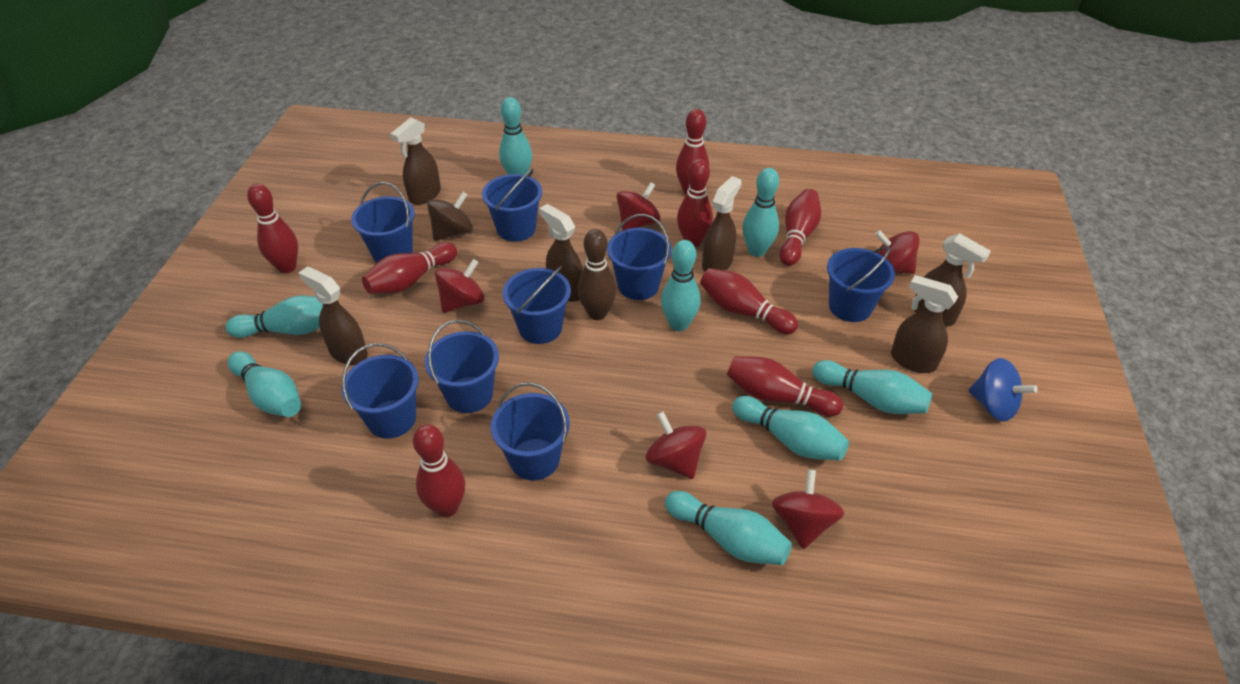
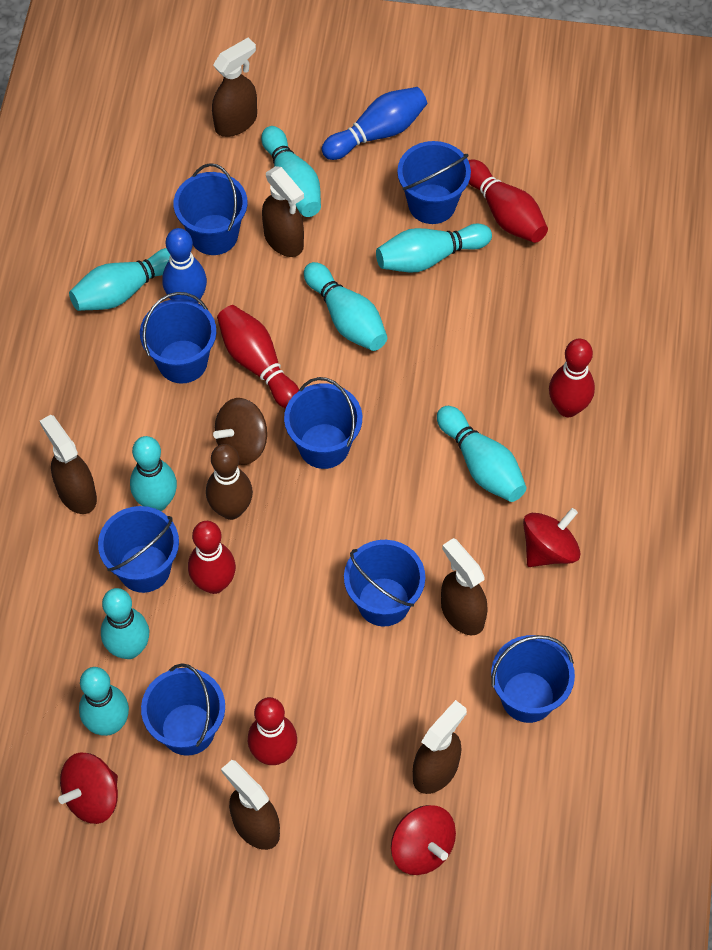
blue bowling pin: none = 0 -> [162,228,207,303] [322,87,427,160] = 2
blue spinning top: [968,358,1038,422] = 1 -> none = 0
red bowling pin: [247,184,298,273] [362,242,457,294] [413,424,465,517] [676,109,709,194] [677,159,713,247] [700,268,798,334] [727,356,843,416] [779,189,821,266] = 8 -> [188,521,236,594] [217,305,299,409] [248,697,297,765] [468,159,548,243] [549,339,595,417] = 5
red spinning top: [435,259,485,313] [616,182,661,231] [646,411,706,479] [772,469,845,549] [875,230,920,274] = 5 -> [58,753,118,824] [391,805,456,875] [523,508,581,567] = 3

